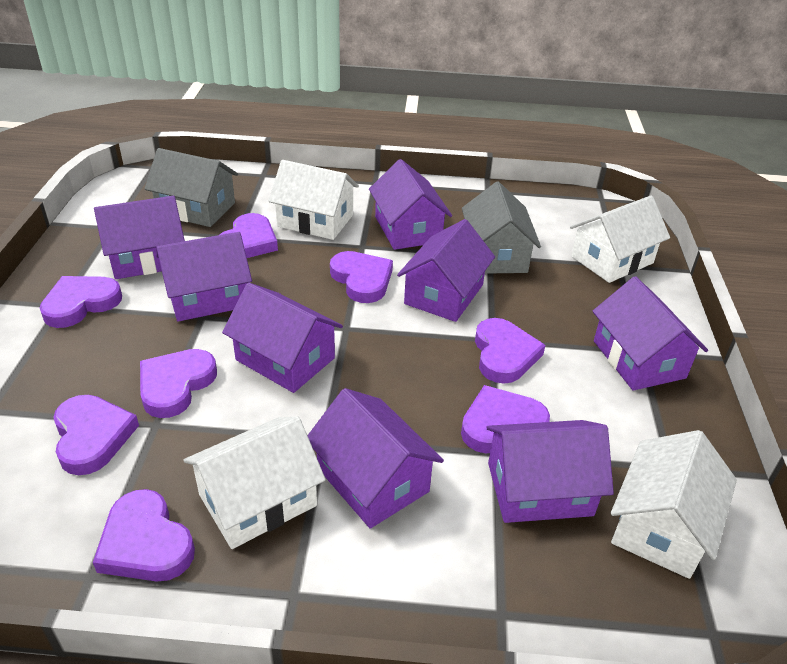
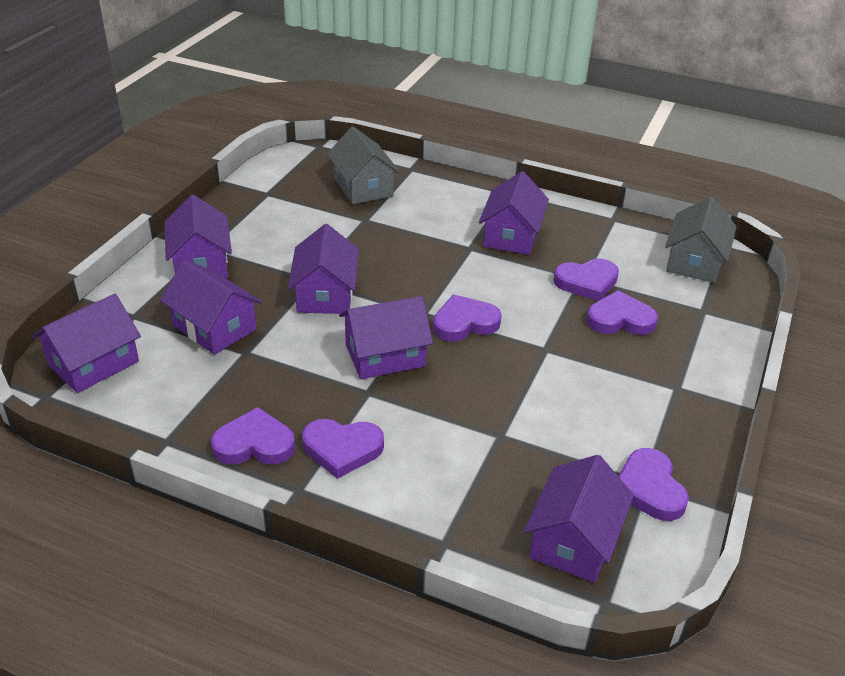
purple heart: [40,276,122,328] [53,395,139,475] [93,489,195,581] [140,349,217,418] [219,213,278,258] [330,251,393,303] [461,385,550,453] [475,318,545,384] = 8 -> [211,407,295,465] [302,419,384,479] [433,294,502,342] [553,259,619,301] [586,290,658,335] [618,448,689,521] = 6
purple house: [94,196,185,279] [156,232,252,322] [222,283,343,393] [307,388,444,528] [369,159,452,250] [397,219,495,322] [486,420,614,523] [593,276,708,391] = 8 -> [33,294,141,393] [160,260,262,355] [164,195,232,278] [288,224,359,314] [339,296,433,379] [479,171,549,255] [524,455,634,582] = 7
white house: [184,417,326,549] [269,160,359,240] [570,196,670,283] [611,430,737,579] = 4 -> none = 0

